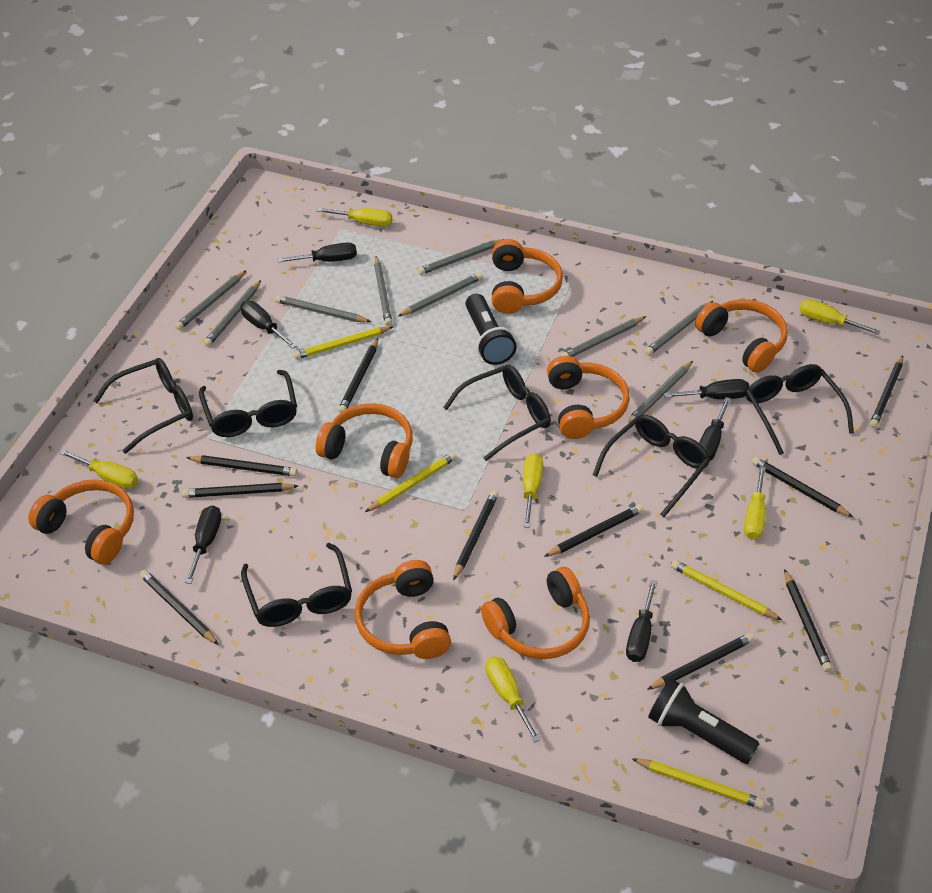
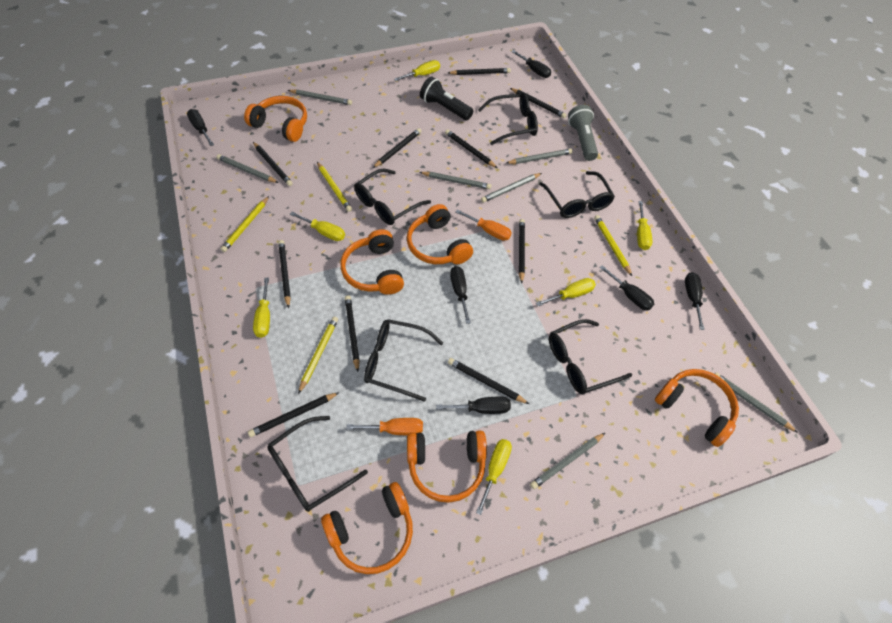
black flashlight: [465,294,517,365] [648,678,759,764] = 2 -> [420,77,473,120] = 1
grey flashlight: none = 0 -> [568,105,598,161] = 1
grey pencil: [175,270,247,330] [204,280,261,347] [275,295,371,322] [374,256,392,326] [397,272,483,317] [418,239,504,275] [561,316,646,357] [628,361,693,423] [645,301,713,355] = 9 -> [216,154,279,183] [288,90,352,105] [420,172,491,189] [481,173,542,203] [507,149,573,164] [530,433,605,489] [714,372,798,433] = 7
orange headphones: [28,479,134,565] [316,403,413,478] [355,560,451,659] [481,567,590,659] [492,239,563,314] [547,356,630,439] [695,299,788,373] = 7 -> [244,96,307,142] [321,482,413,574] [341,229,404,295] [407,204,473,264] [407,431,487,503] [655,369,739,447] = 6
orange screwdriver: none = 0 -> [346,418,423,435] [456,209,512,241] = 2

